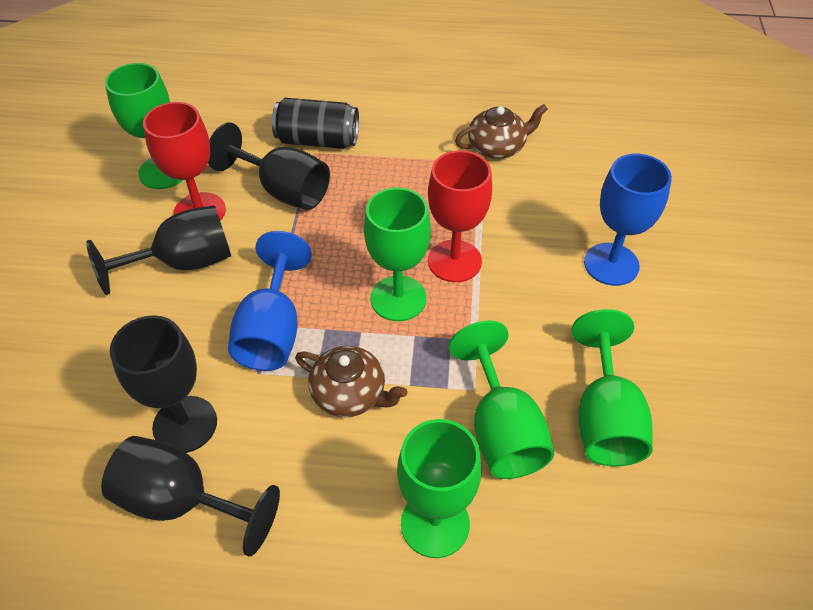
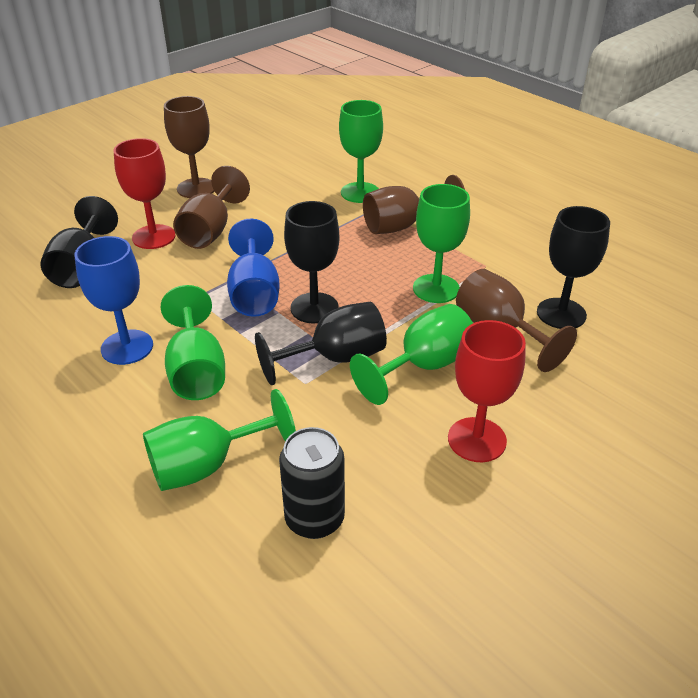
brown goblet: none = 0 -> [164,96,214,198] [173,166,250,249] [363,175,465,234] [456,269,577,372] = 4
brown teapot: [295,346,407,417] [455,104,548,159] = 2 -> none = 0

